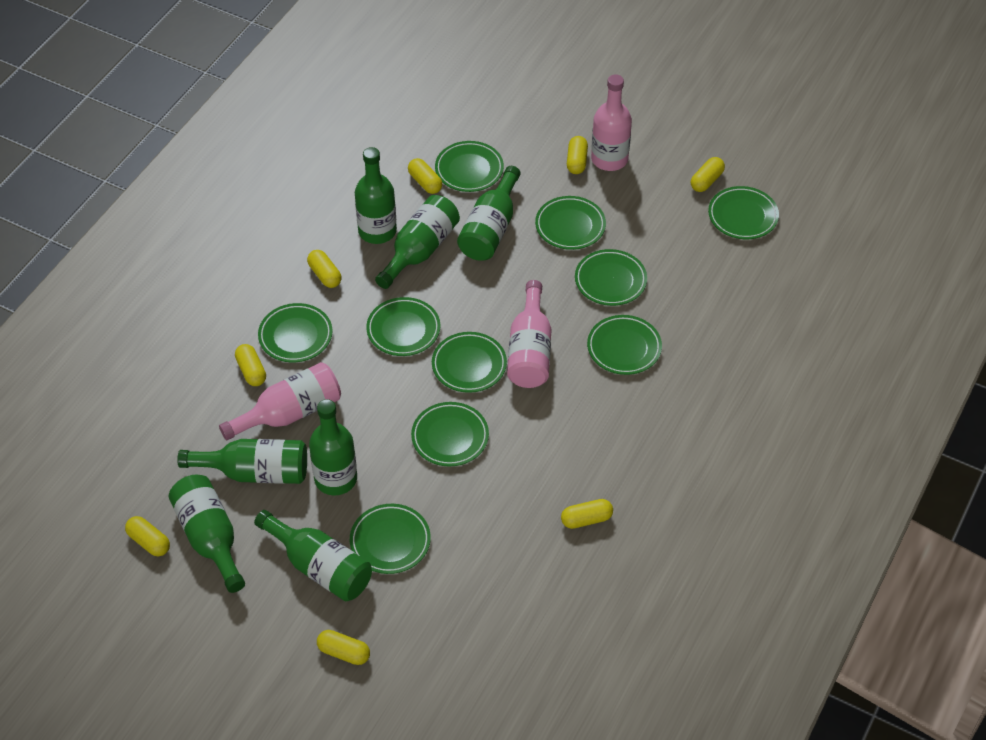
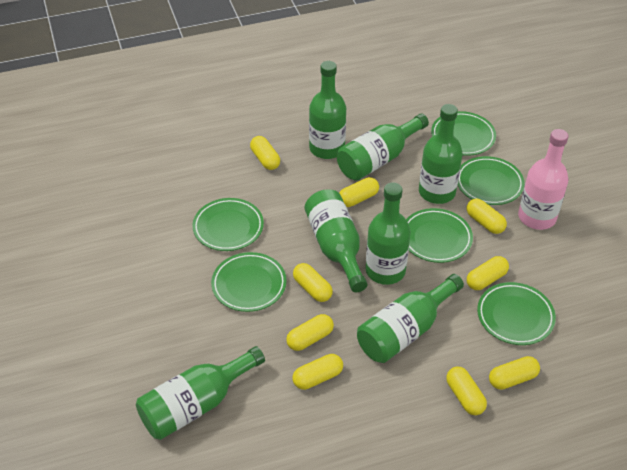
green plate: [258,303,333,362] [350,504,431,574] [366,297,440,356] [411,402,489,466] [432,332,507,393] [435,141,504,192] [535,196,606,250] [575,249,647,306] [587,315,662,375] [708,186,779,239] = 10 -> [192,198,264,251] [211,252,287,312] [406,208,473,263] [431,111,496,156] [458,156,524,205] [477,282,556,345] = 6
pink bottle: [219,362,341,440] [507,280,551,388] [591,74,632,171] = 3 -> [518,129,569,230] = 1
yellow capsule: [125,516,170,556] [235,344,266,386] [307,250,341,288] [317,630,370,665] [408,158,442,194] [561,499,613,529] [567,136,588,174] [691,157,725,192] = 8 -> [250,136,280,170] [286,314,334,351] [293,263,333,302] [293,354,343,390] [339,177,379,207] [446,366,487,415] [467,198,507,234] [467,256,509,290] [489,356,540,390] = 9

